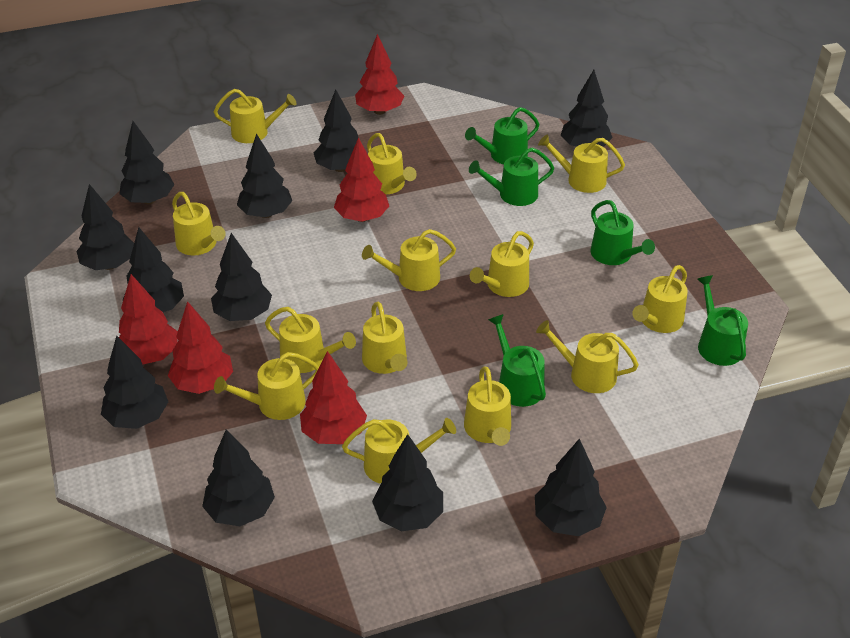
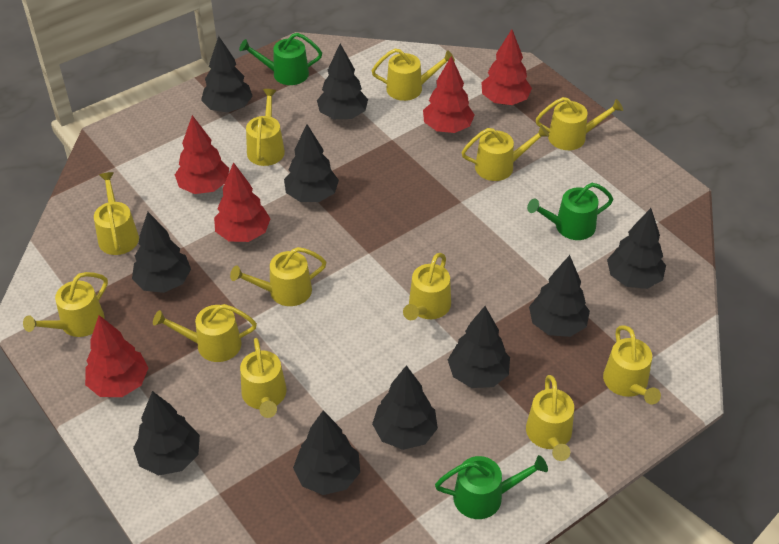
black tree: [77,184,134,270] [101,336,168,429] [119,121,175,204] [123,227,184,312] [202,429,275,526] [211,233,272,321] [237,133,292,218] [314,90,358,172] [372,434,443,531] [535,438,607,536] [561,70,613,147] = 11 -> [132,212,191,293] [133,391,200,476] [201,36,253,113] [284,124,339,202] [293,410,360,495] [317,44,368,119] [372,365,438,450] [448,306,510,388] [529,255,590,337] [607,208,666,289] = 10
green watering can: [465,107,539,165] [469,148,554,206] [488,314,546,407] [590,200,655,265] [697,275,748,366] = 5 -> [239,33,322,85] [435,455,548,519] [527,183,613,240] = 3
yellow watering can: [172,192,226,256] [214,89,297,143] [214,352,319,420] [265,307,356,373] [342,418,456,484] [362,229,456,291] [362,302,407,374] [367,133,417,194] [464,367,511,446] [470,231,534,297] [536,320,639,393] [538,134,625,193] [632,265,688,333] = 13 -> [23,272,108,337] [94,172,139,255] [153,304,257,362] [230,247,326,306] [240,338,287,418] [246,89,285,166] [372,49,455,101] [403,253,451,320] [461,125,549,181] [526,375,574,461] [536,97,623,150] [603,325,661,404] = 12

